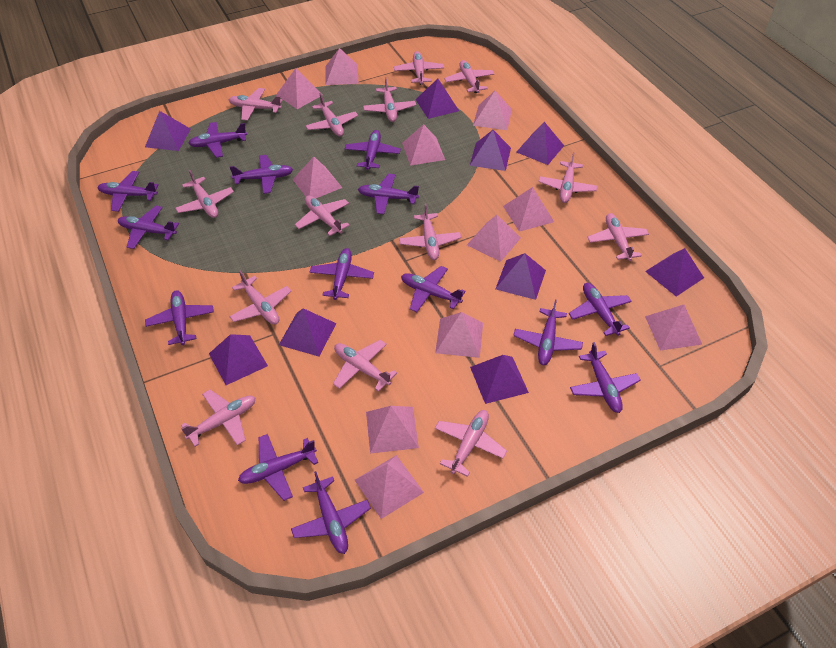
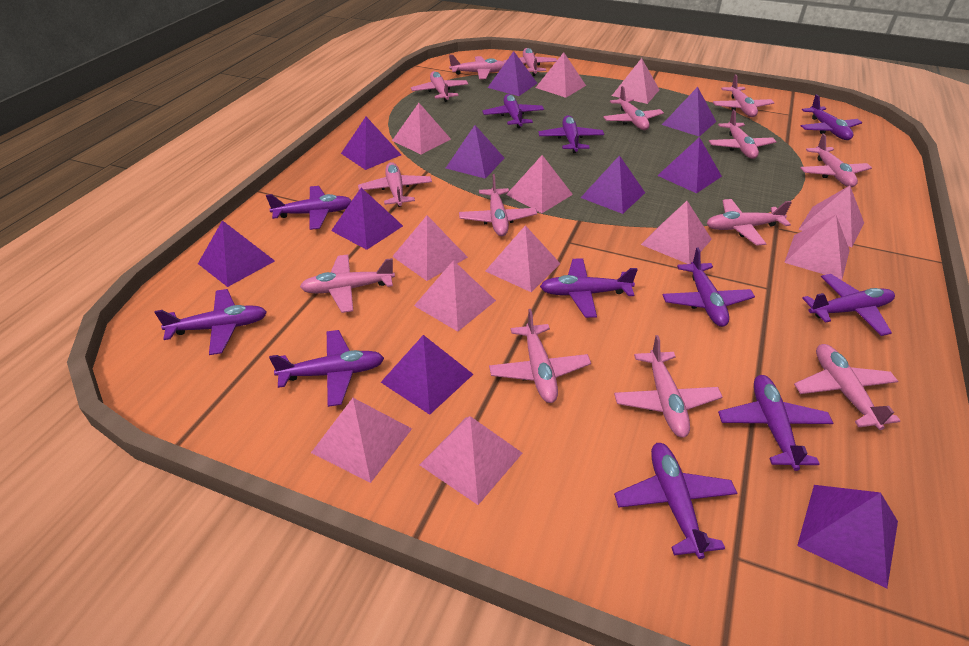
pink pyramid: [276,68,323,109] [292,157,342,198] [326,48,358,85] [355,455,424,519] [366,406,419,454] [402,124,445,166] [435,312,483,358] [467,215,521,262] [473,91,512,130] [503,187,554,232] [645,305,702,351] = 11 -> [311,398,412,483] [392,103,451,154] [392,215,468,281] [414,260,496,332] [420,416,522,505] [485,225,561,292] [506,155,573,213] [536,52,586,98] [612,58,660,104] [641,201,712,264] [784,215,850,280] [798,186,864,247] = 12
purple plane: [97,171,159,212] [118,206,179,249] [145,290,214,345] [188,122,247,158] [230,155,293,194] [238,434,318,501] [291,471,371,554] [310,248,374,300] [345,130,401,170] [358,174,419,214] [401,266,466,312] [513,300,583,365] [569,283,632,336] [570,342,641,413] = 14 -> [154,289,267,355] [266,186,352,230] [269,330,384,407] [482,94,544,128] [538,115,604,153] [540,258,638,318] [614,443,737,559] [662,247,755,327] [718,375,833,471] [801,94,862,140] [802,274,895,336] = 11
purple pyramid: [145,111,190,151] [209,334,268,385] [279,308,336,356] [415,79,459,119] [470,130,511,171] [470,355,529,404] [496,253,546,300] [517,122,564,165] [645,248,704,296] = 9 -> [198,220,275,287] [331,188,403,250] [341,117,401,170] [381,335,473,415] [446,125,504,179] [488,51,537,96] [581,155,645,214] [657,137,722,193] [662,87,716,137] [797,485,898,588] = 10

